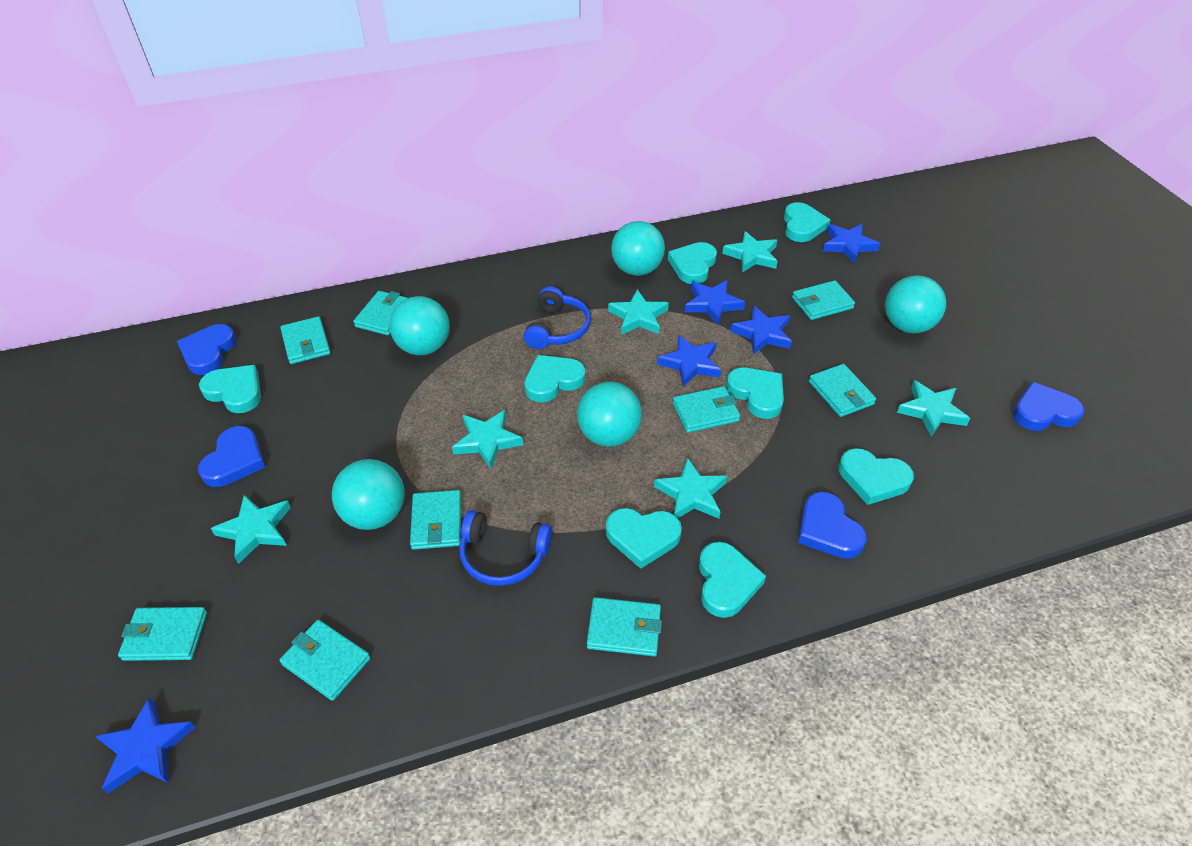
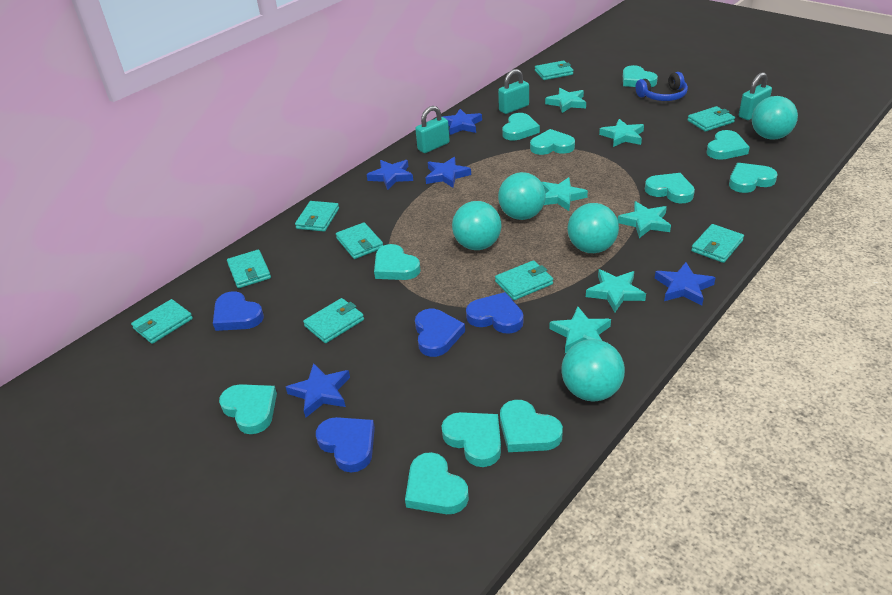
blue headphones: [459,510,552,586] [524,286,591,349] = 2 -> [635,72,688,101] = 1
turquoise heart: [199,365,261,413] [524,355,585,402] [606,508,682,569] [668,242,717,284] [699,542,766,618] [726,368,784,419] [784,202,830,242] [839,448,914,505] = 8 -> [219,384,277,434] [374,244,421,280] [405,452,469,514] [441,412,501,467] [500,400,563,452] [502,113,540,140] [530,129,575,155] [623,65,658,87] [645,173,695,203] [706,130,750,160] [729,163,777,193] = 11
turquoise padlock: none = 0 -> [415,106,450,153] [498,69,529,114] [739,72,772,120] = 3

